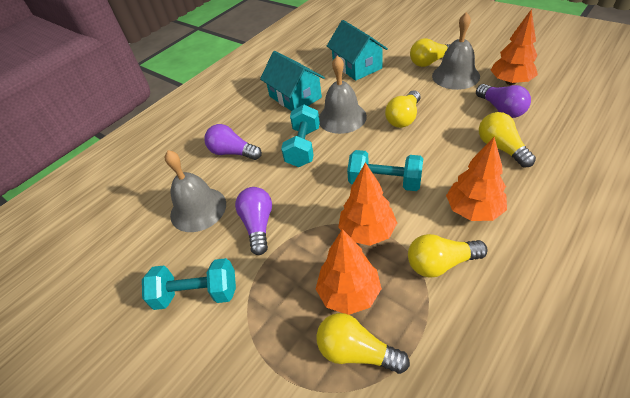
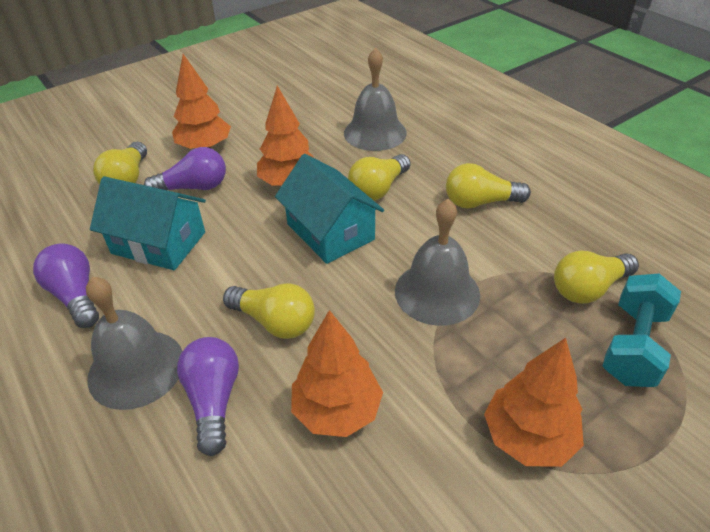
turquoise dumbbell: [142,258,236,310] [281,104,320,167] [347,150,423,191] = 3 -> [602,274,681,387] = 1

